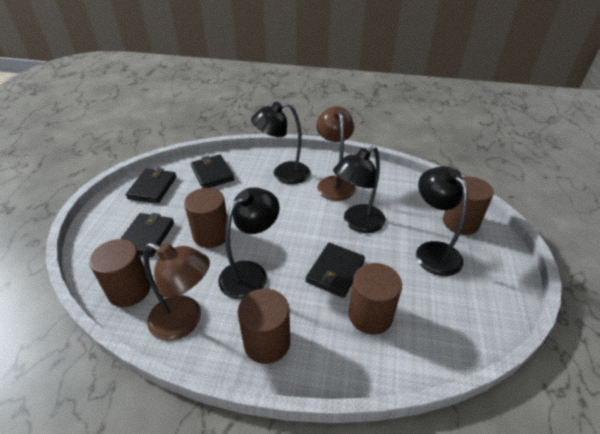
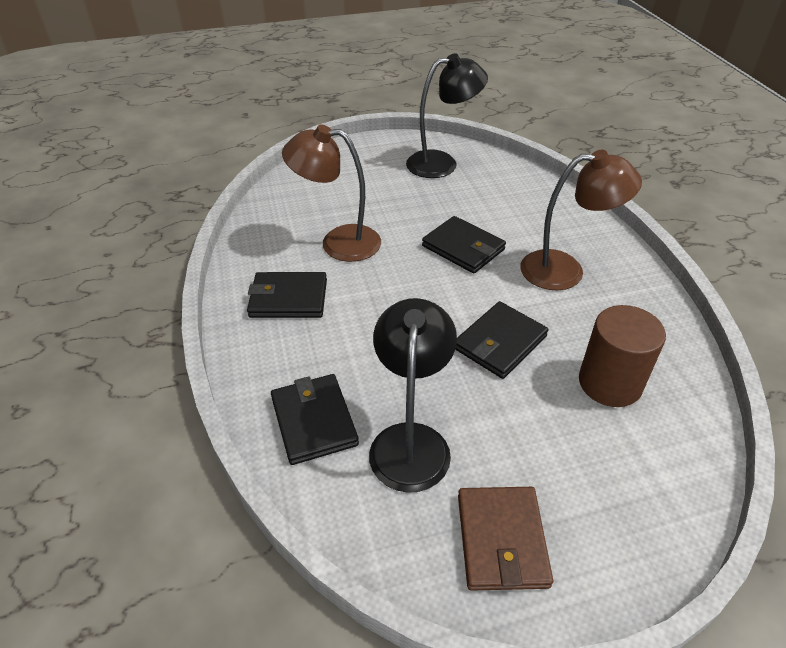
black lamp: [218,187,280,299] [251,102,310,184] [333,146,386,233] [416,166,468,276] = 4 -> [369,298,457,493] [406,53,488,178] = 2
brown cylinder: [89,239,151,307] [184,188,227,248] [238,288,290,364] [349,263,402,335] [443,177,494,235] = 5 -> [579,305,666,407] = 1
brown wallet: none = 0 -> [458,487,553,591] = 1

